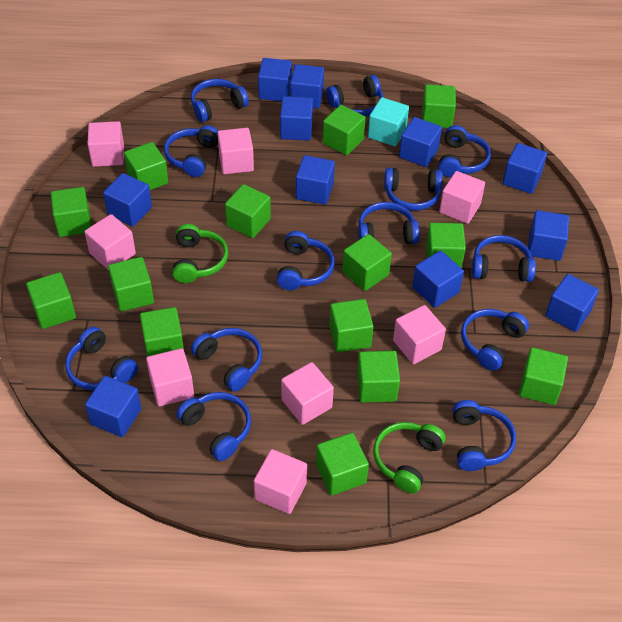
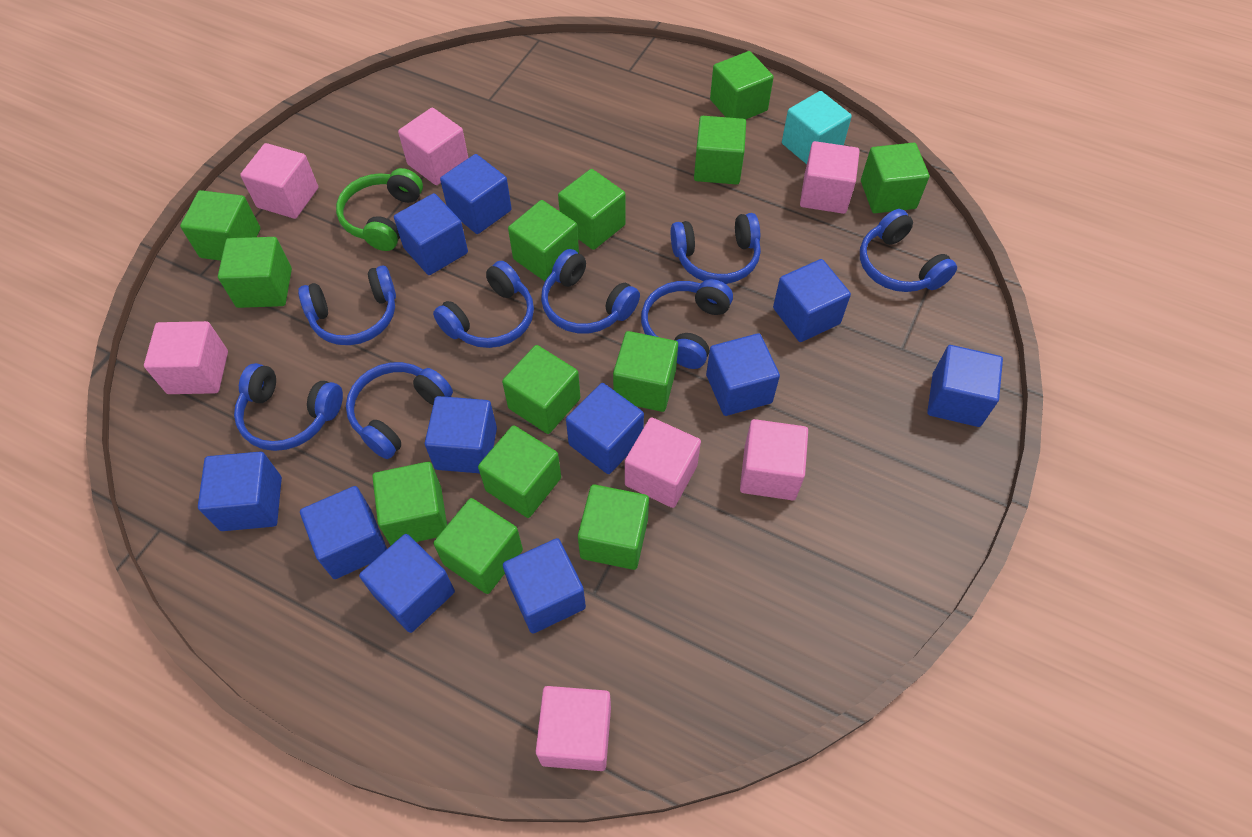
blue headphones: [65,327,138,390] [164,125,218,177] [176,392,251,461] [191,79,249,122] [191,328,262,391] [277,231,335,290] [326,75,383,117] [358,202,420,244] [384,168,443,211] [438,125,491,177] [452,400,516,471] [461,309,529,371] [472,235,536,282] = 13 -> [234,363,343,451] [298,265,396,345] [346,362,453,459] [433,261,534,348] [541,249,640,334] [641,279,733,369] [671,213,761,284] [860,209,957,292] = 8
green cube: [26,272,76,329] [51,187,91,237] [108,257,154,312] [124,142,168,190] [140,307,184,357] [225,184,271,238] [316,433,369,496] [322,105,366,155] [329,299,374,352] [342,234,392,291] [357,351,400,403] [422,84,456,128] [426,223,466,268] [519,347,568,405] = 14 -> [180,190,260,261] [218,237,292,308] [373,462,447,545] [433,498,523,594] [478,425,561,518] [502,345,581,434] [508,200,579,281] [558,169,626,250] [578,484,649,570] [613,331,678,412] [694,116,746,185] [710,51,774,120] [861,143,929,213] = 13
green headphones: [173,224,228,283] [373,422,446,493] = 2 -> [336,168,423,251] = 1
pink cube: [85,214,136,270] [87,121,124,167] [146,348,194,407] [217,128,254,174] [254,449,307,514] [281,362,334,425] [393,305,446,364] [439,171,485,224] = 8 -> [144,321,228,394] [240,143,318,219] [398,108,468,185] [536,686,611,771] [625,417,701,508] [740,419,808,500] [800,141,860,214] = 7

